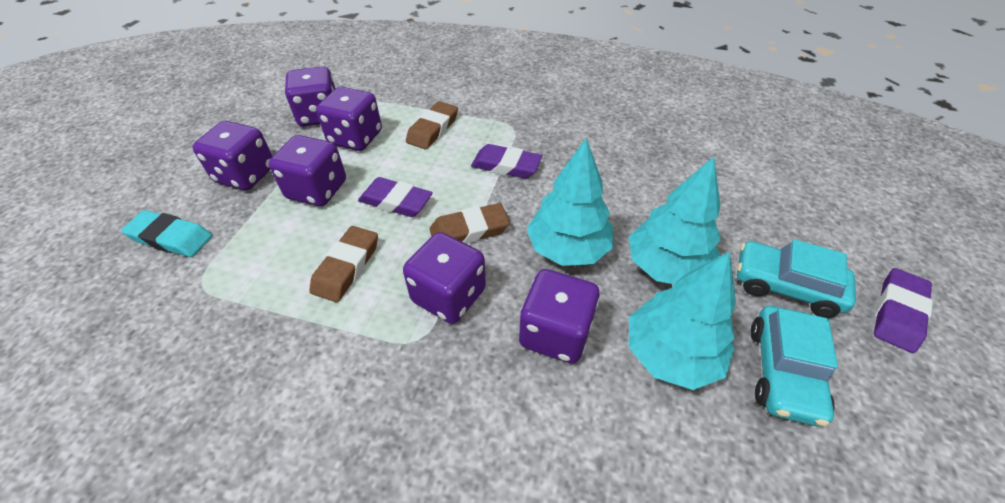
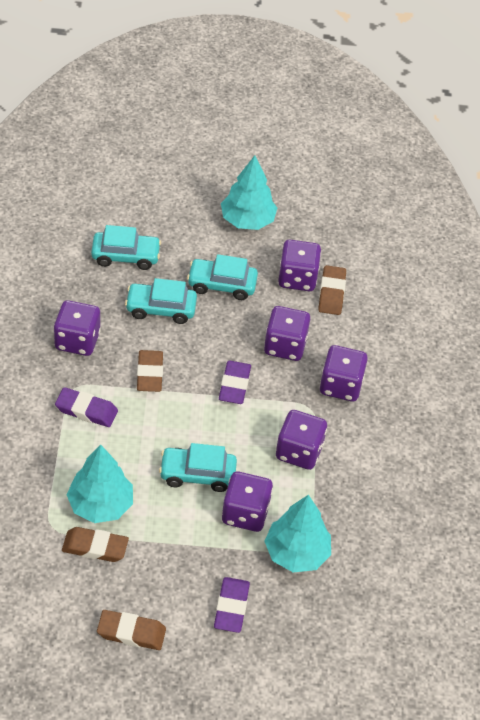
brown eraser: [309,226,378,302] [406,101,458,149] [430,203,510,244] = 3 -> [62,527,129,562] [97,610,166,650] [137,350,163,392] [318,265,346,315] = 4
turquoise car: [737,239,856,318] [751,306,838,427] = 2 -> [91,225,161,270] [125,278,197,324] [159,443,237,492] [187,254,258,300] = 4
turquoise eraser: [121,210,212,257] = 1 -> none = 0

